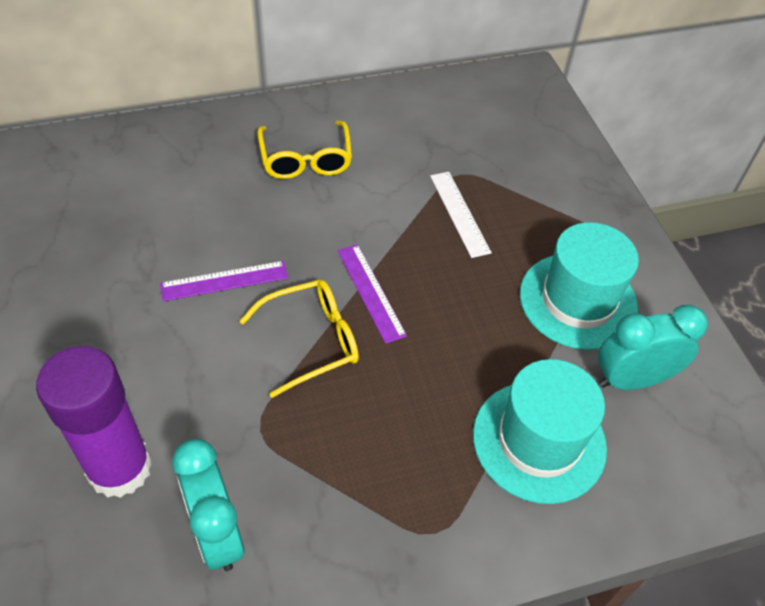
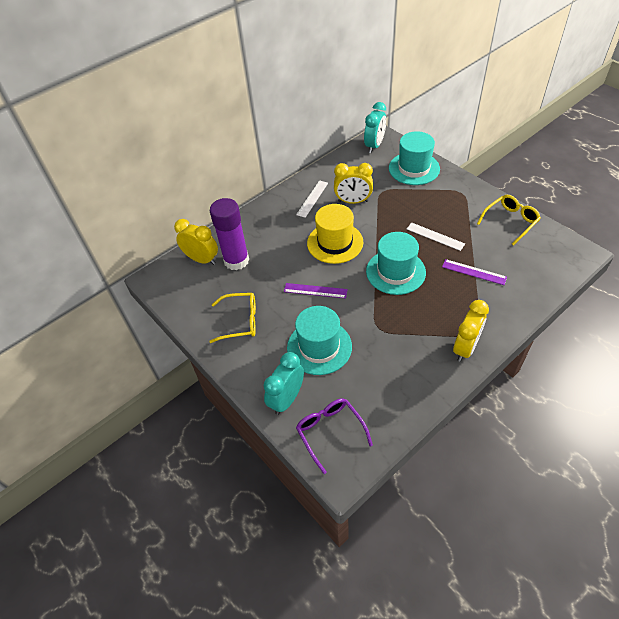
purple glasses: none = 0 -> [296,398,373,474] = 1
turquoise hat: [473,359,607,504] [520,222,639,350] = 2 -> [287,306,352,375] [366,232,426,295] [389,131,440,185] = 3
white ruler: [430,172,492,258] = 1 -> [296,180,328,218] [407,222,465,251] = 2
yellow clock: none = 0 -> [174,219,218,265] [334,163,373,204] [453,300,489,362] = 3
yellow hat: none = 0 -> [307,204,363,264] = 1

